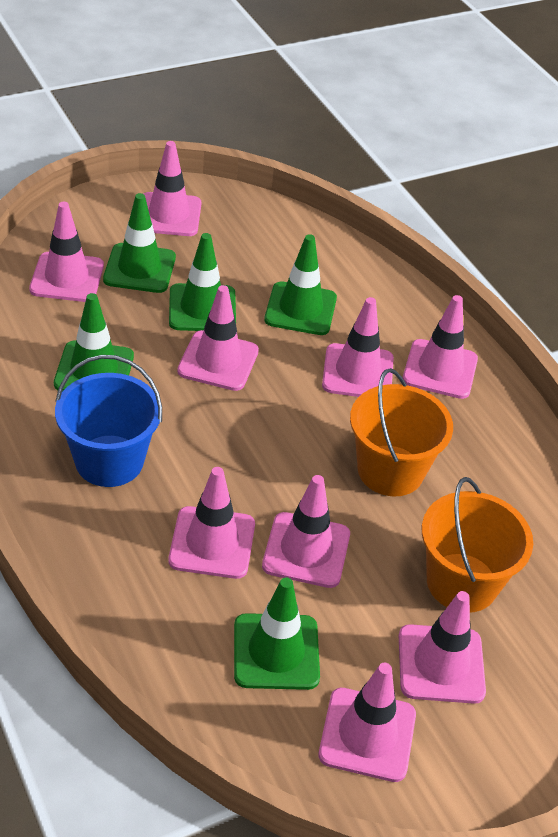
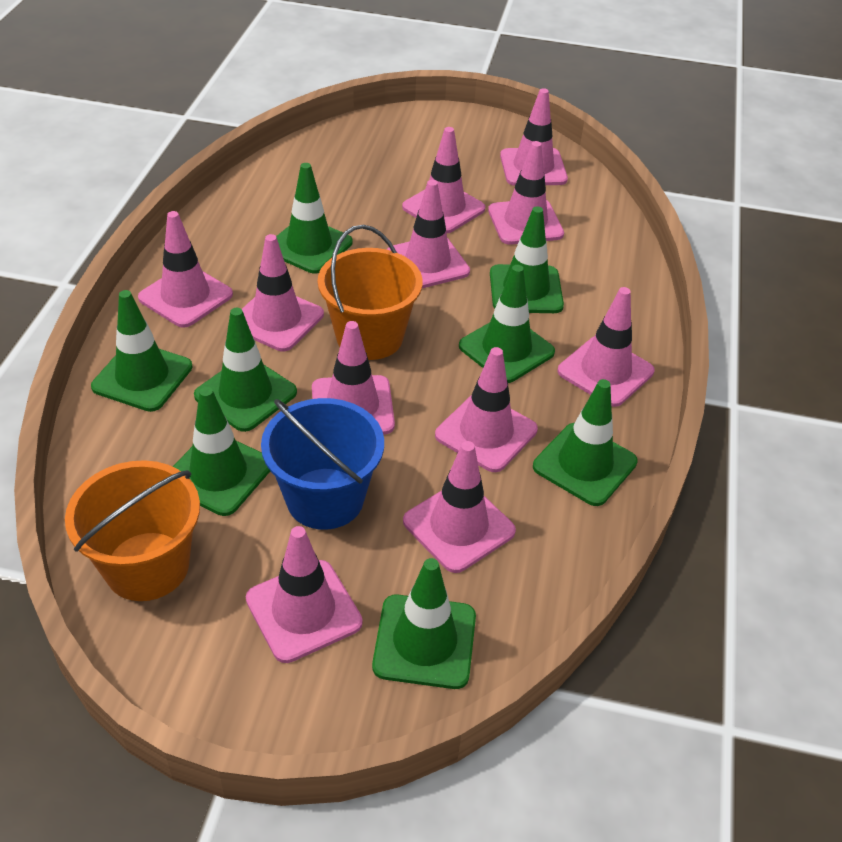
green traffic cone: [54,293,134,392] [103,193,176,293] [169,233,236,331] [234,577,320,690] [264,234,337,335] = 5 -> [91,290,193,412] [173,387,270,516] [194,308,297,432] [276,163,353,273] [372,558,476,689] [459,265,555,383] [490,206,564,313] [533,379,638,506] = 8
pink traffic cone: [29,202,104,302] [144,141,201,236] [169,467,255,579] [177,285,259,391] [262,475,350,588] [318,663,416,782] [322,297,394,397] [399,591,486,704] [403,295,478,399] = 9 -> [138,211,233,328] [242,234,324,351] [246,526,363,663] [312,321,395,435] [387,180,470,288] [402,127,486,234] [403,441,516,573] [435,347,538,472] [488,141,564,245] [500,88,568,186] [557,287,655,407] = 11

